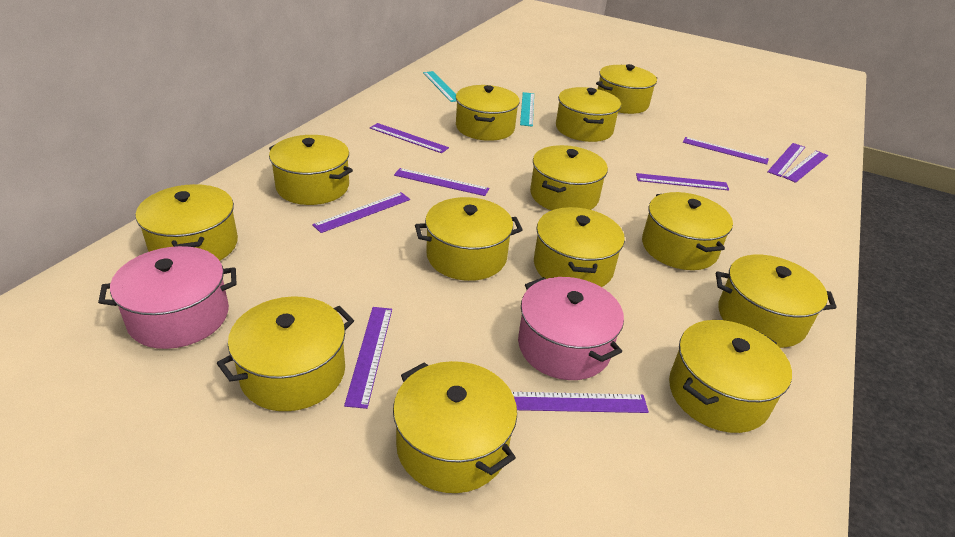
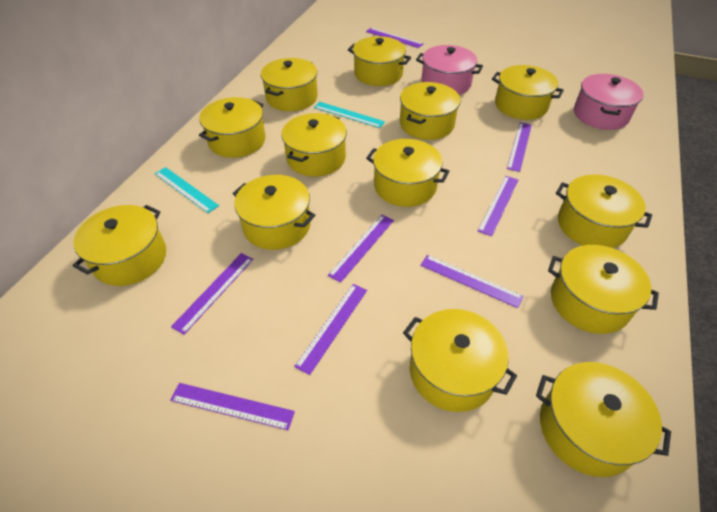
purple ruler: [312,192,410,233] [344,307,392,409] [370,123,449,153] [394,168,489,196] [512,392,649,413] [636,173,729,190] [683,137,769,164] [767,143,805,177] [783,151,829,183] = 9 -> [170,383,295,430] [171,253,254,335] [294,284,367,375] [328,215,394,283] [366,28,423,48] [420,255,524,308] [478,176,518,236] [507,122,532,172] = 8

